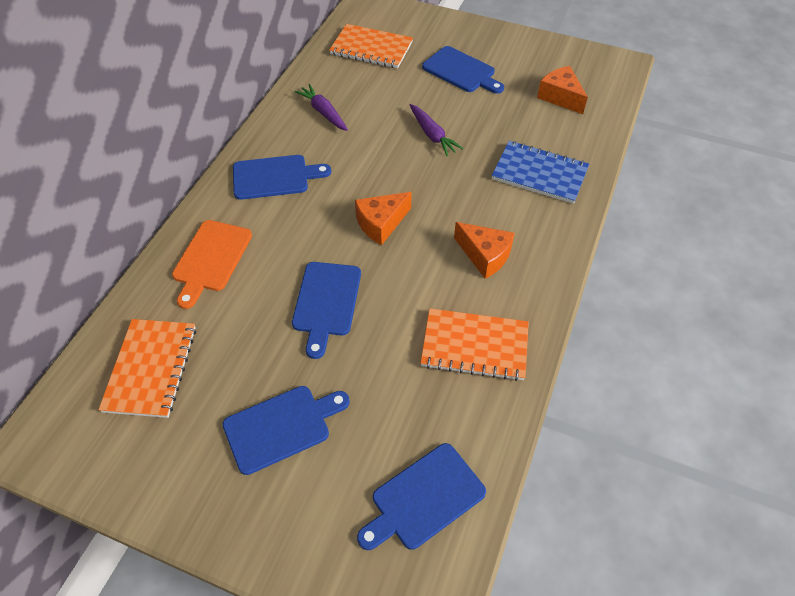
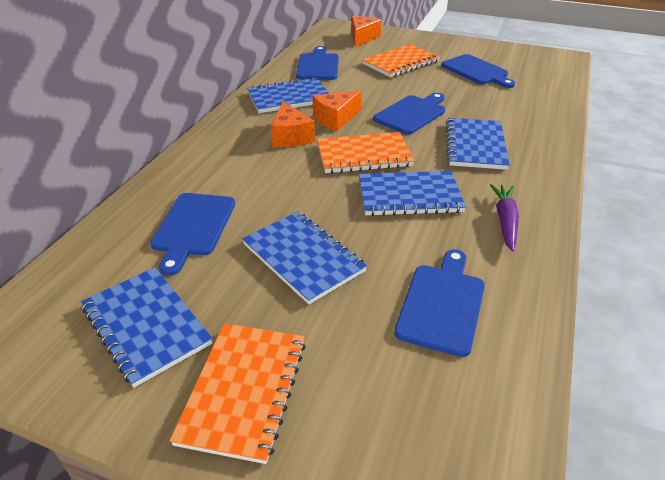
blue notebook: [492,141,589,204] = 1 -> [81,267,213,388] [242,211,367,305] [247,77,329,113] [359,171,466,216] [446,118,510,170] = 5
orange cutting board: [172,220,252,309] = 1 -> none = 0
purple carrot: [294,84,348,131] [410,104,463,156] = 2 -> [490,184,519,252] = 1

